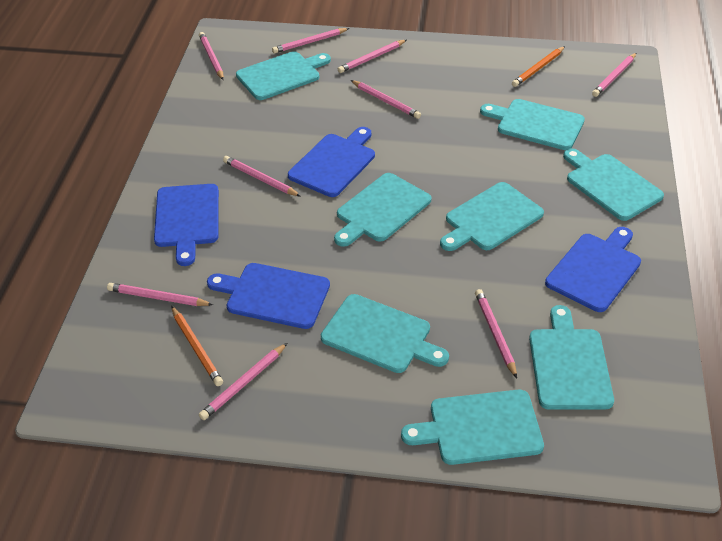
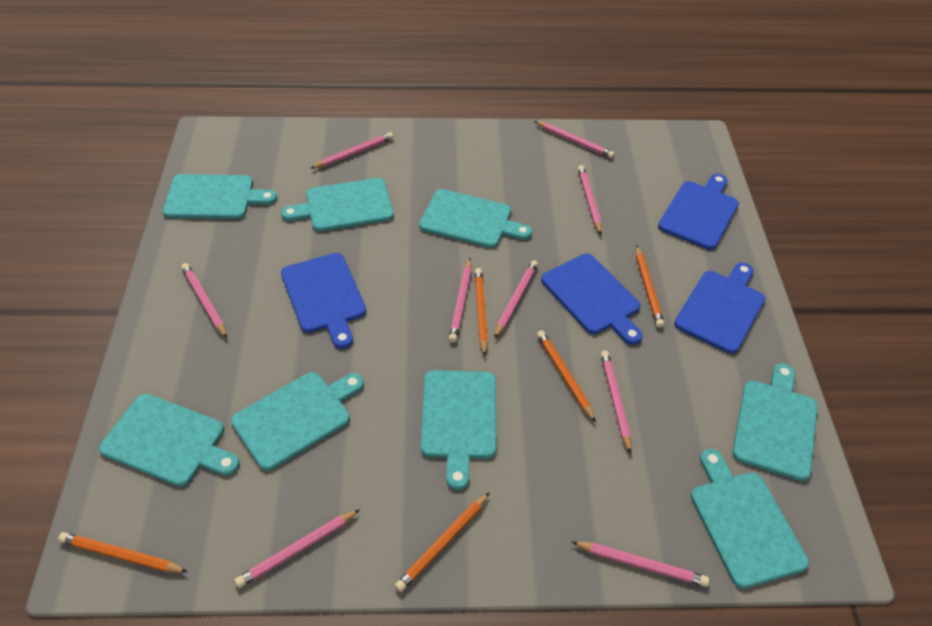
orange pencil: [171,306,223,386] [512,46,565,87] = 2 -> [58,532,188,573] [395,492,490,592] [474,268,488,356] [537,330,596,422] [636,245,665,328] = 5

